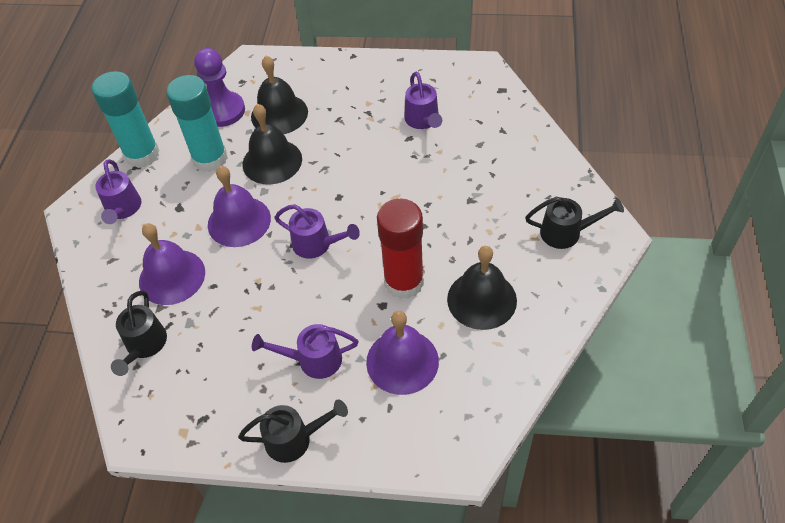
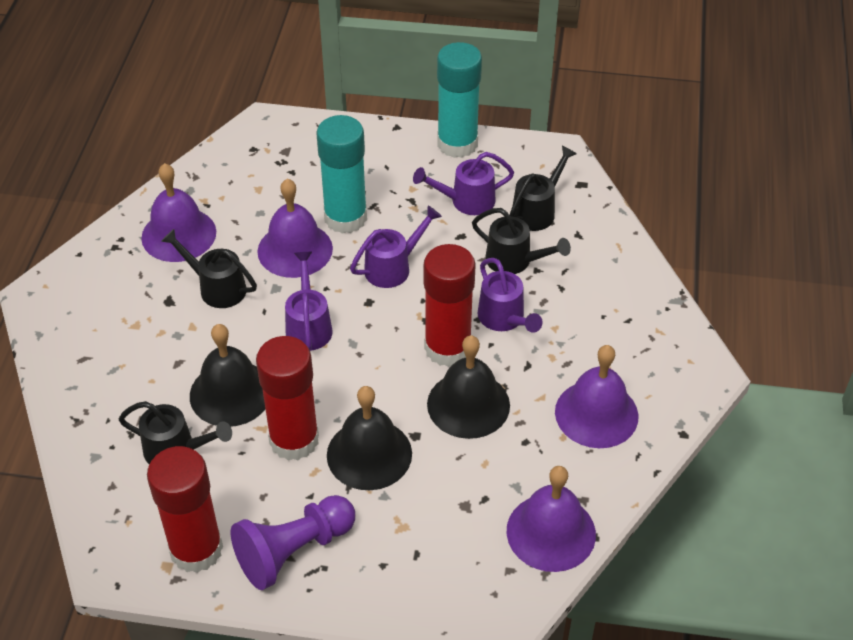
black watering can: [111,291,167,376] [238,399,348,463] [525,197,624,249] = 3 -> [119,401,232,465] [161,229,257,308] [472,208,571,274] [510,146,577,231] = 4
purple bell: [139,223,205,305] [208,166,271,247] [366,311,439,395] = 3 -> [141,163,216,262] [257,178,333,278] [507,466,596,572] [555,345,639,448] = 4
red glue stick: [377,199,424,299] = 1 -> [147,446,223,573] [256,336,319,461] [423,244,476,367] = 3

